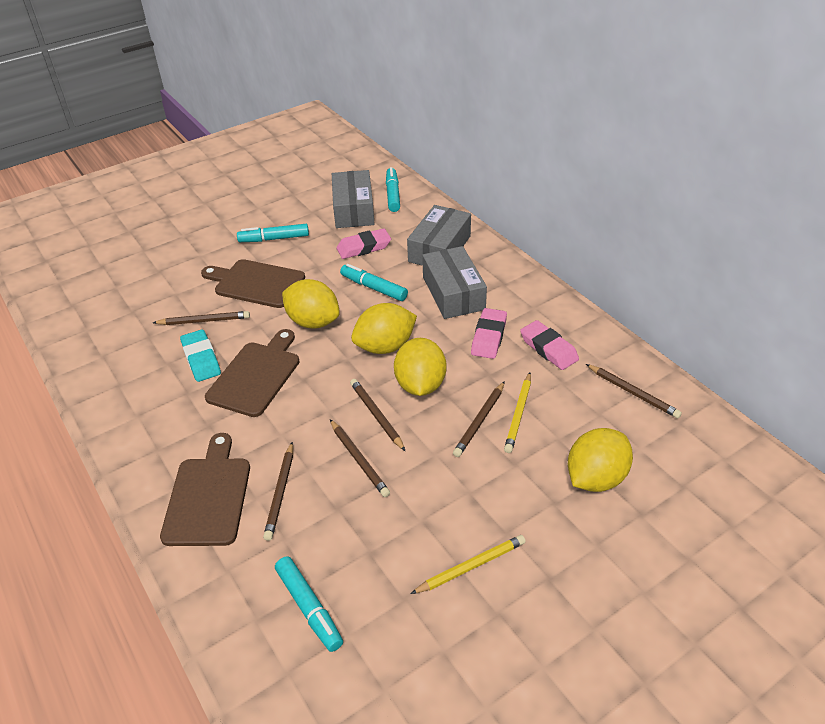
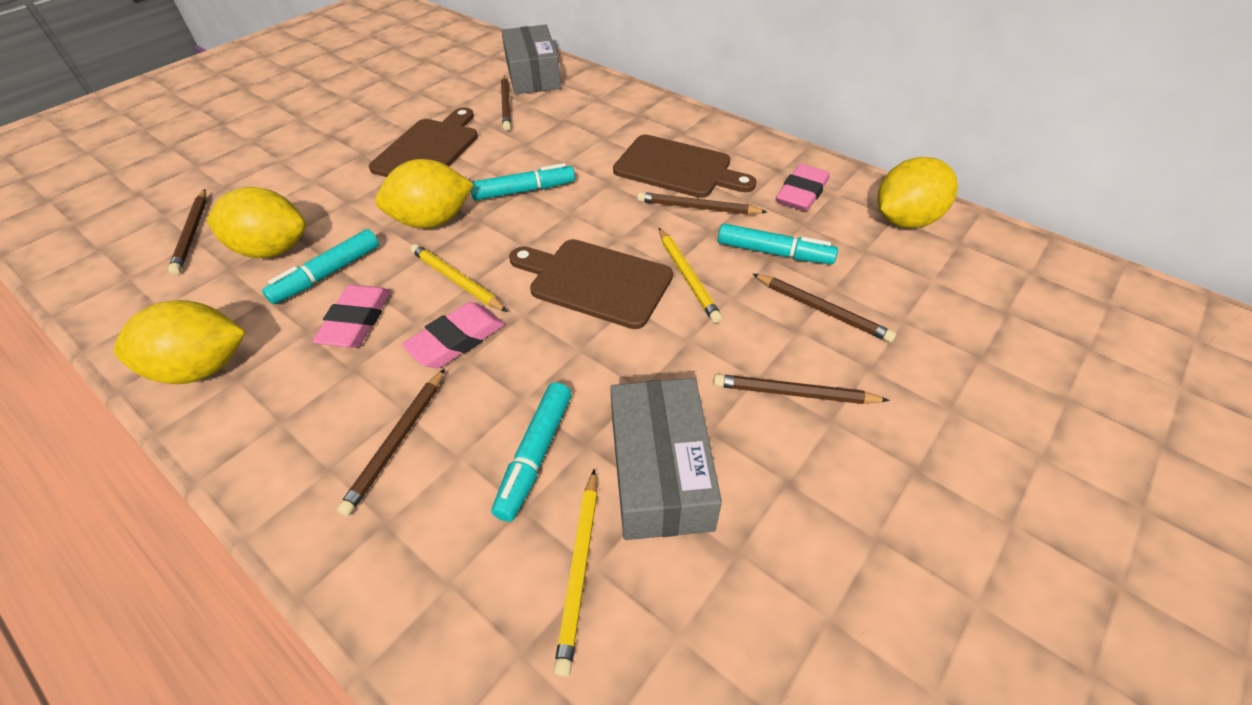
grey box: [332,170,374,228] [407,205,471,266] [422,246,487,319] = 3 -> [501,25,561,94] [610,378,722,540] = 2
turquoise eraser: [180,330,221,382] = 1 -> none = 0
yellow pencil: [411,535,526,594] [504,373,531,453] = 2 -> [410,244,508,312] [554,469,597,677] [659,228,722,323] = 3

